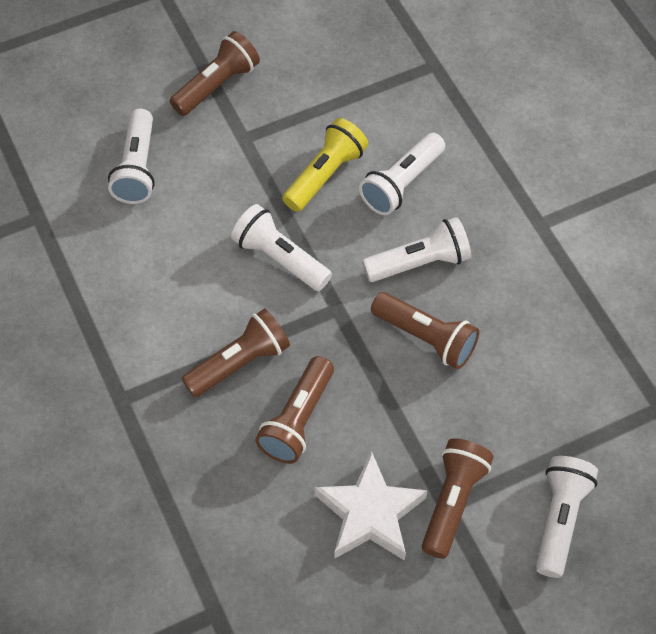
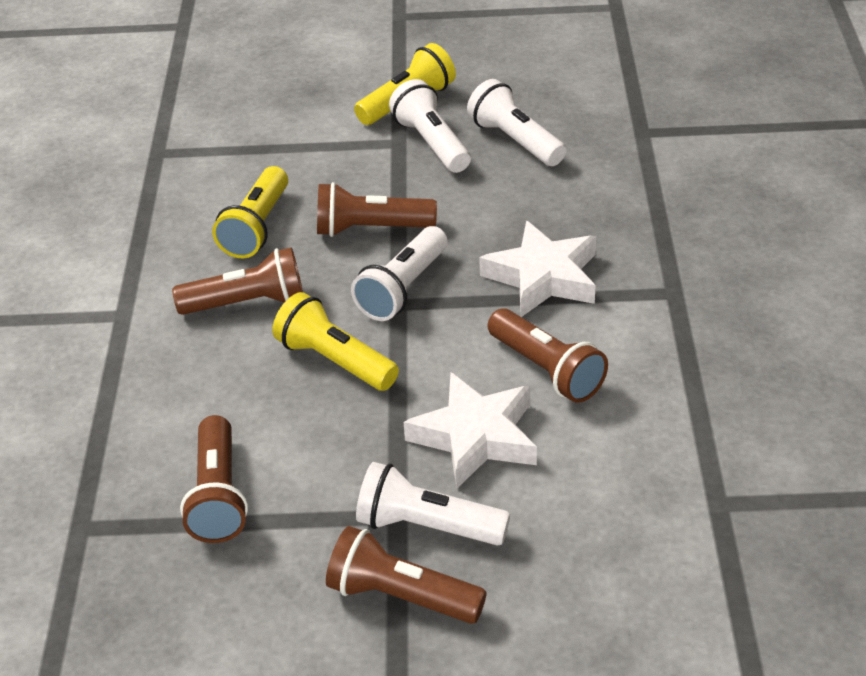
white flashlight: [108,109,155,204] [231,204,332,291] [359,133,445,215] [362,217,471,282] [536,456,598,578] = 5 -> [351,226,448,321] [356,462,510,546] [389,79,471,173] [467,79,566,166] = 4
white star: [315,451,427,561] = 1 -> [404,372,537,488] [479,221,596,317] = 2
yellow flashlight: [282,118,368,212] = 1 -> [212,166,288,258] [272,292,399,391] [354,43,456,125] = 3

